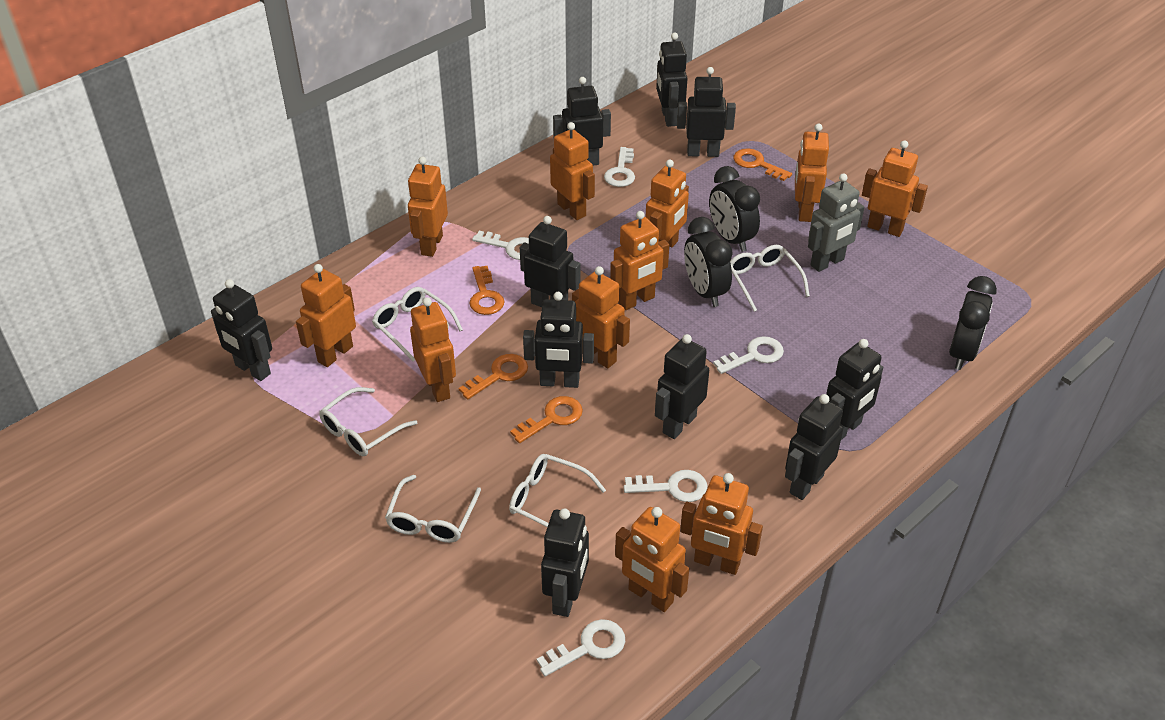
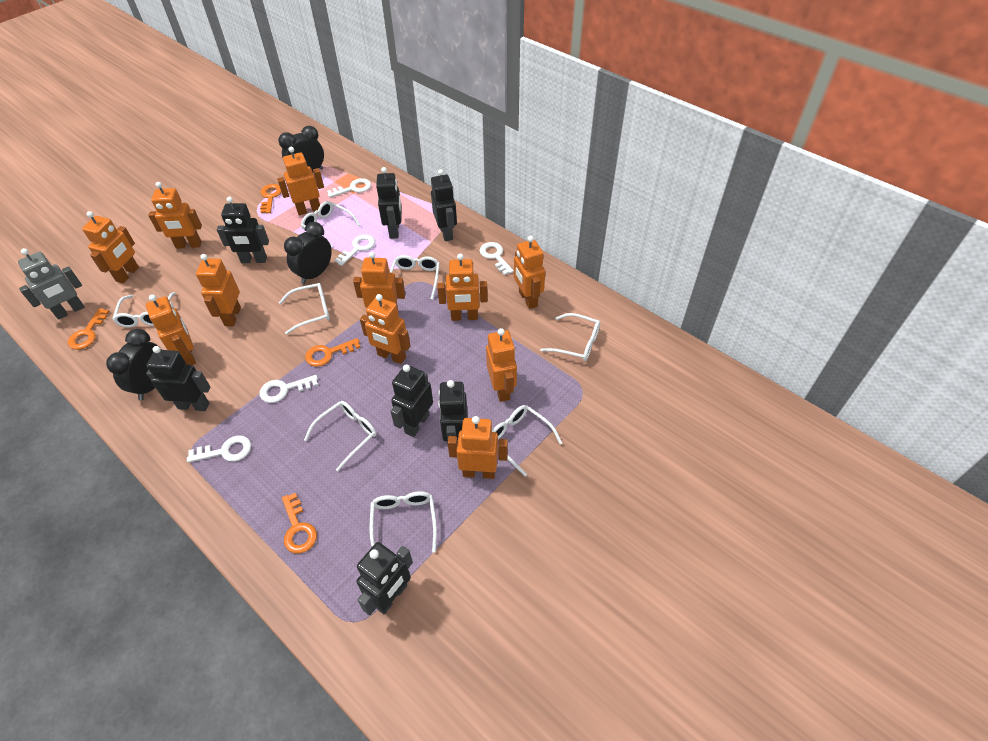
black robot: [211,279,272,381] [520,216,581,307] [523,292,594,388] [541,508,589,617] [553,77,611,165] [655,334,709,439] [656,32,688,127] [677,67,736,157] [785,394,843,500] [826,339,883,440] = 10 -> [146,346,210,411] [217,197,269,263] [356,542,413,615] [376,167,402,239] [391,364,433,437] [431,169,457,241] [438,380,468,441] = 7
white glasses: [319,387,417,456] [372,287,463,362] [385,475,481,543] [509,454,606,527] [730,245,810,312] = 5 -> [112,292,176,328] [279,283,330,335] [301,201,360,247] [304,401,377,471] [369,491,437,553] [389,255,440,300] [492,405,562,477] [540,313,600,361] = 8

